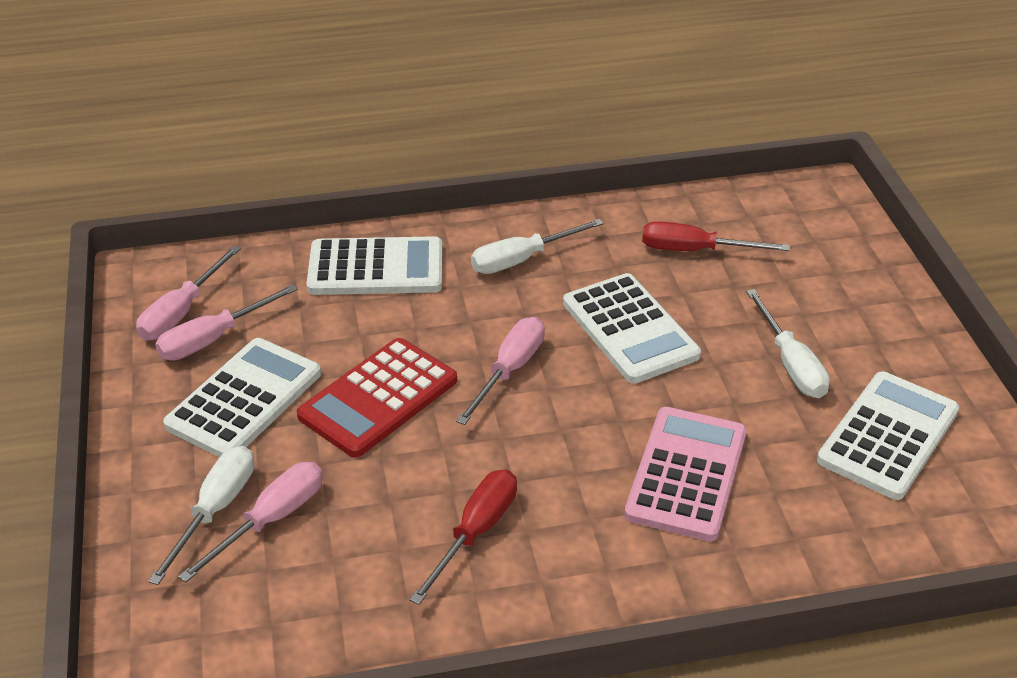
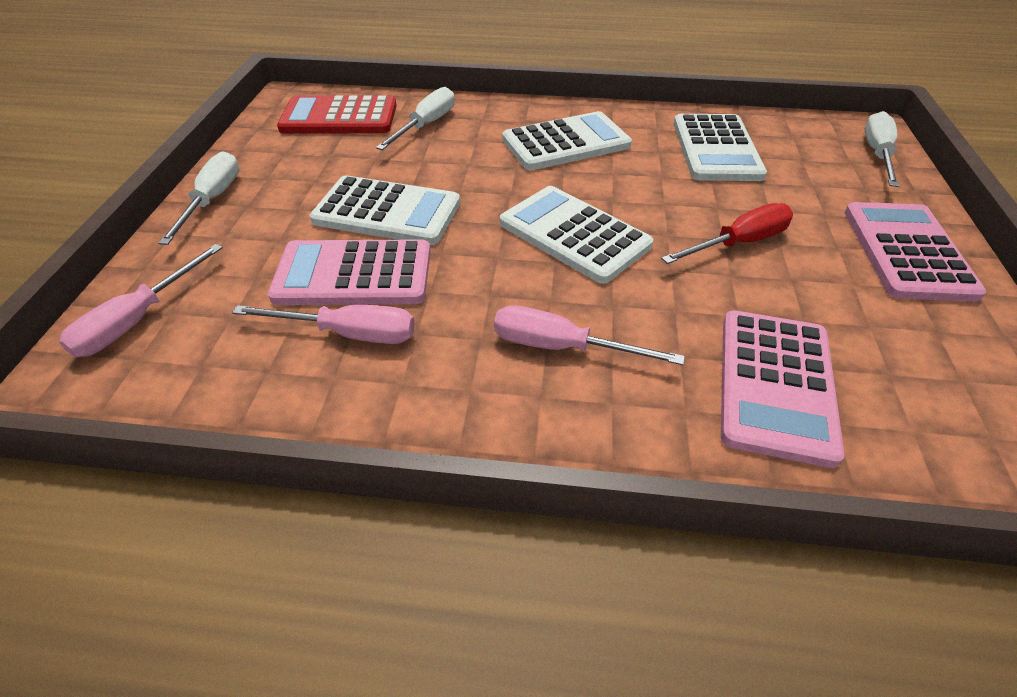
pink calculator: [624,407,747,541] = 1 -> [268,239,431,305] [721,311,845,468] [844,202,986,302] = 3
pink screwdriver: [136,246,241,341] [155,284,298,361] [178,462,323,583] [456,317,545,425] = 4 -> [59,244,223,357] [232,305,415,344] [494,305,685,365] = 3
red screwdriver: [410,470,517,605] [642,221,790,251] = 2 -> [661,203,793,264] = 1

